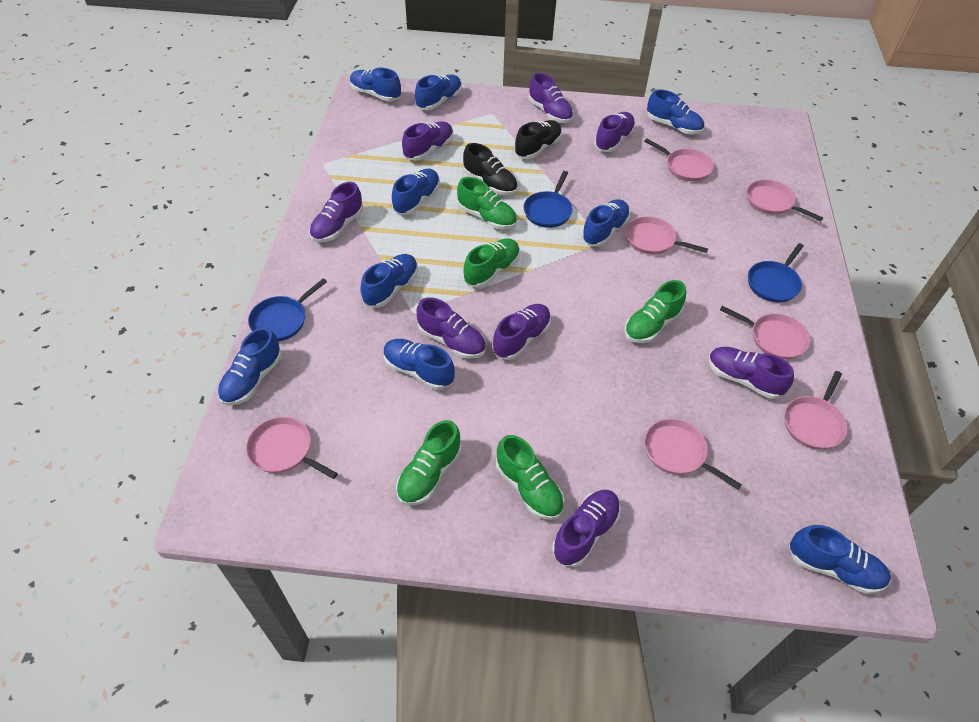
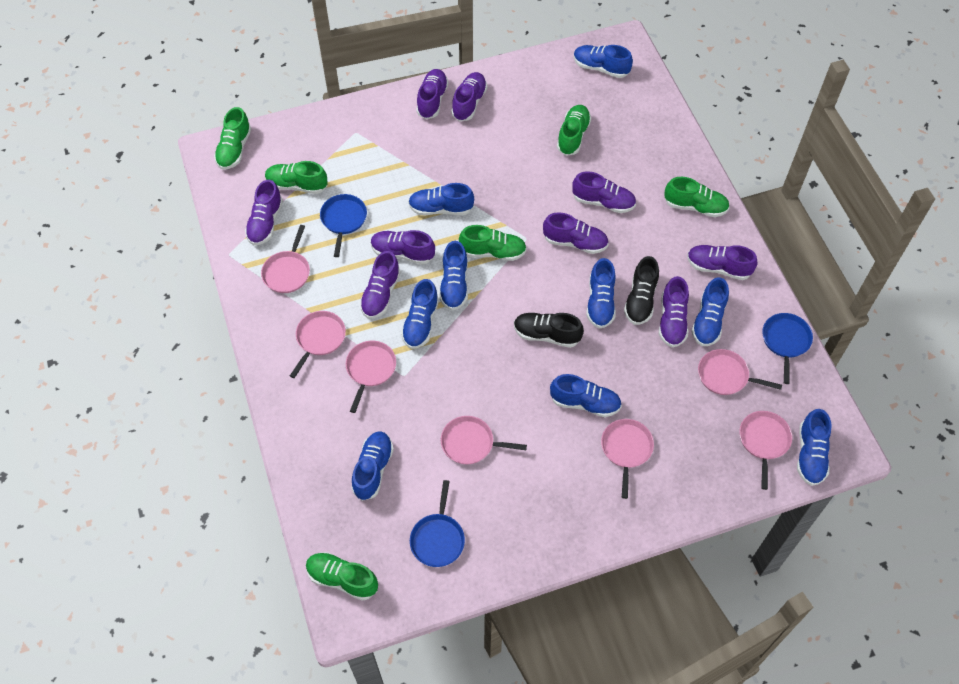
green shoe: [396,420,461,506] [457,177,517,230] [463,238,520,288] [496,435,564,520] [624,280,686,343] = 5 -> [214,107,251,170] [265,161,327,194] [306,552,378,601] [459,225,527,261] [557,105,591,156] [664,177,730,217] = 6
purple shoe: [309,182,363,242] [402,121,453,161] [417,297,486,359] [492,304,551,360] [529,73,574,123] [552,490,621,567] [594,112,635,152] [708,347,794,399] = 8 -> [245,180,283,245] [360,251,401,318] [371,230,435,265] [416,69,449,119] [451,72,487,121] [543,212,609,254] [572,171,636,213] [659,276,689,347] [687,245,757,280] = 9

